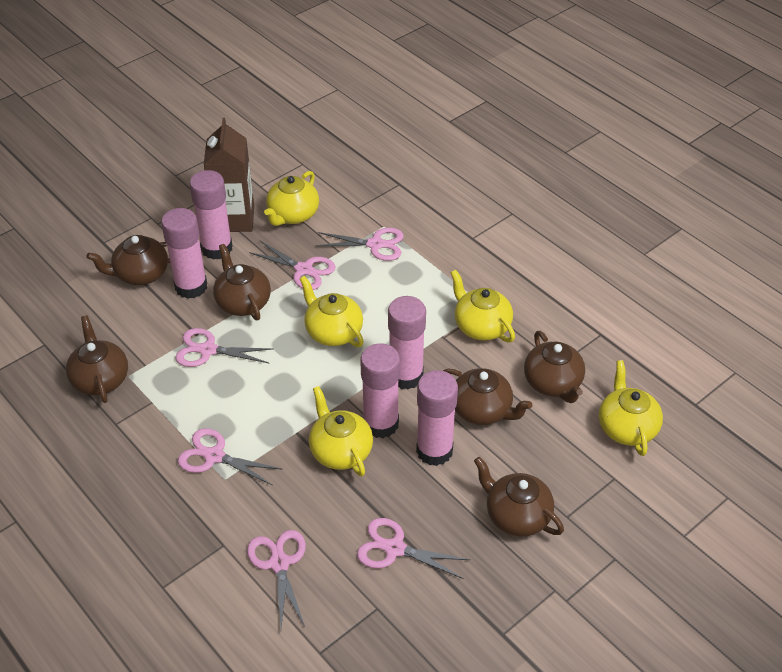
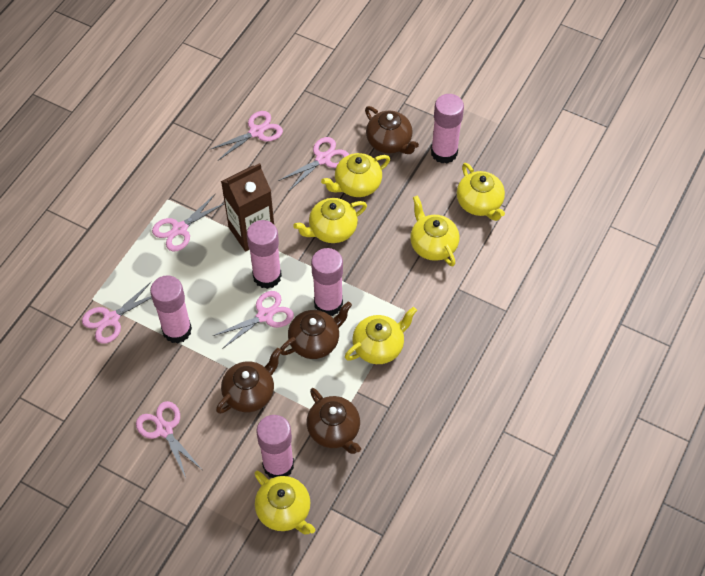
brown teapot: [66,315,128,403] [86,235,170,285] [213,244,271,321] [443,368,532,425] [474,457,564,537] [524,331,585,403] = 6 -> [216,348,282,414] [280,301,352,359] [307,388,361,454] [365,106,419,154] = 4
yellow teapot: [264,171,319,226] [300,276,364,347] [309,386,373,476] [450,270,515,343] [599,360,663,456] = 5 -> [254,471,315,535] [293,198,367,243] [321,153,390,197] [345,307,417,364] [410,195,459,266] [457,163,505,221] = 6

